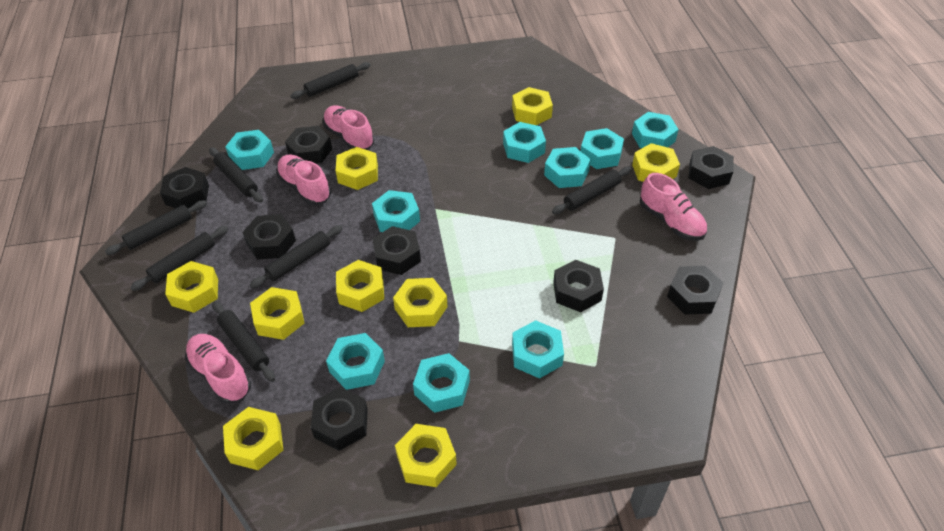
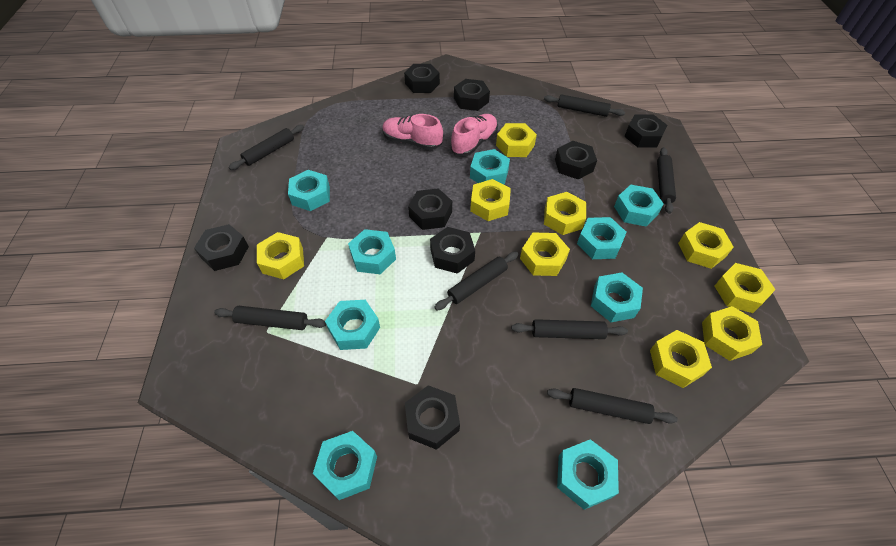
pink shoe: [185,334,251,404] [276,155,331,205] [323,105,374,150] [640,173,707,241] = 4 -> [382,114,443,150] [451,114,498,156] = 2

